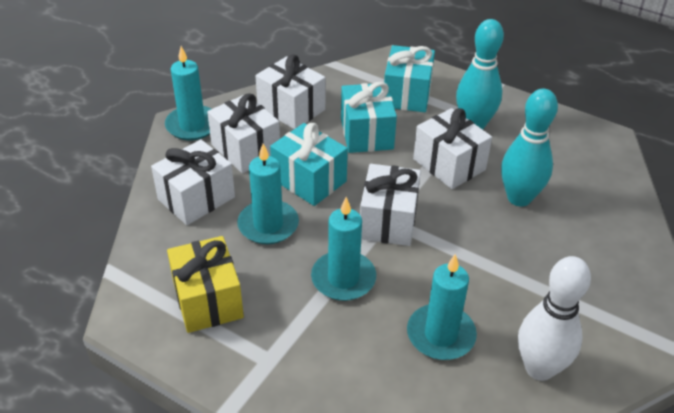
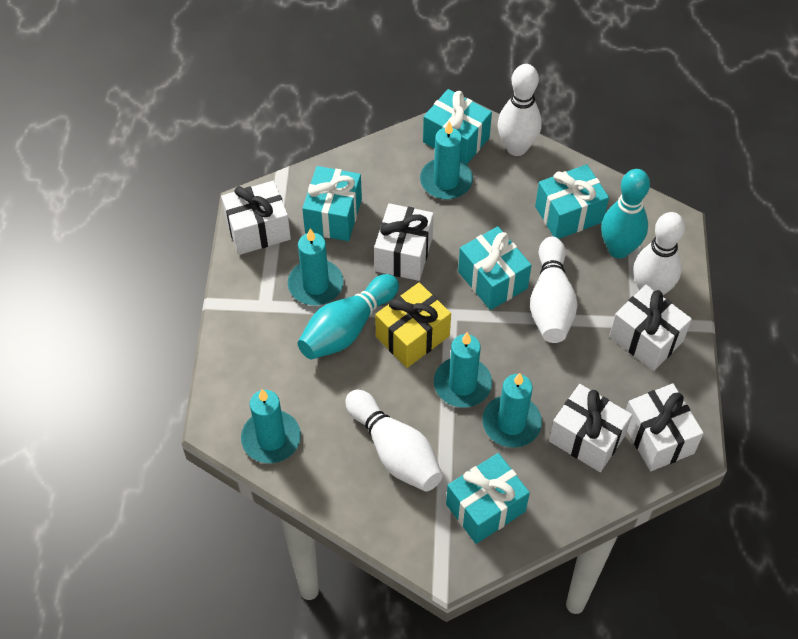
turquoise candle: [165,46,211,141] [237,144,299,245] [311,197,376,301] [407,254,477,360] = 4 -> [241,389,301,463] [288,229,343,305] [420,121,473,200] [434,332,492,408] [482,373,542,448] = 5
turquoise gift: [270,123,348,206] [341,82,397,153] [384,45,435,112] = 3 -> [302,166,362,241] [423,89,492,165] [446,453,530,544] [458,226,531,310] [535,164,609,239] = 5
white bowling pin: [518,256,591,381] = 1 -> [345,390,443,492] [498,64,542,156] [530,237,578,343] [633,212,685,295] = 4

